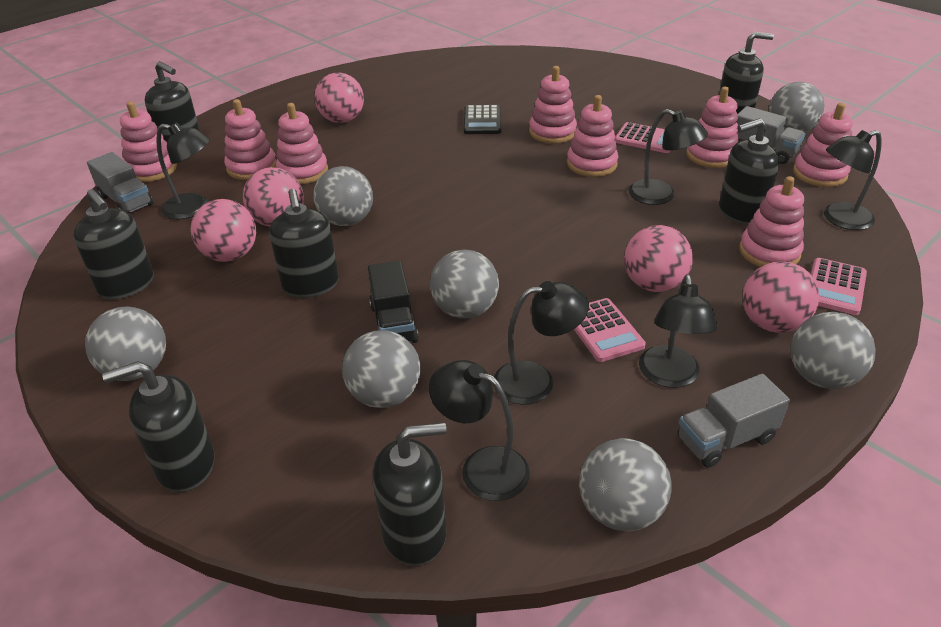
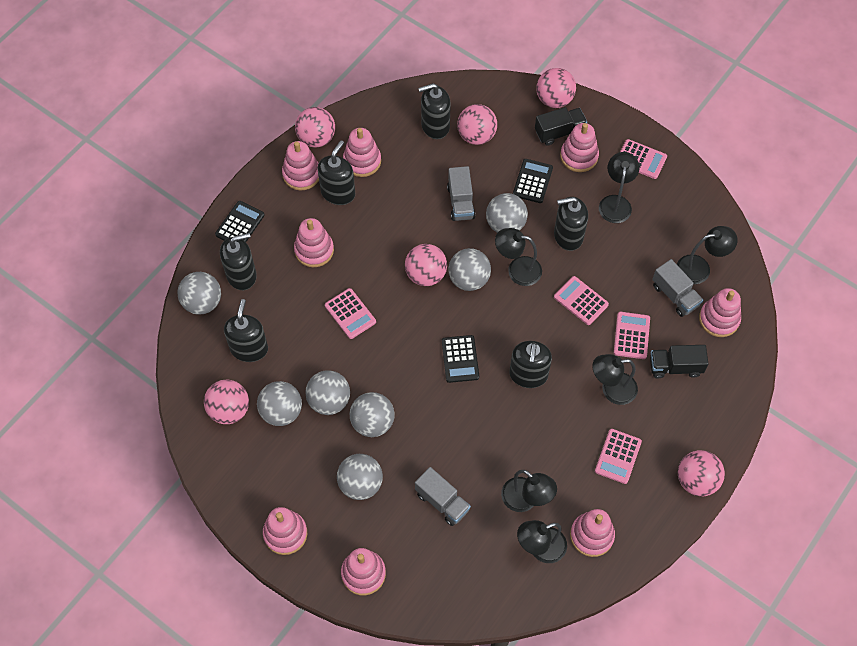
black calculator: [464,105,501,134] = 1 -> [215,201,265,242] [442,335,479,383] [513,159,553,203] = 3
black soap dispenser: [73,189,154,300] [102,361,215,492] [145,61,200,142] [269,189,339,298] [373,422,446,566] [719,32,774,114] [719,118,779,225] = 7 -> [220,233,257,290] [224,299,268,362] [318,140,355,205] [418,83,451,139] [510,341,552,388] [554,197,588,251] = 6
black truck: [368,261,419,343] = 1 -> [535,107,587,145] [650,345,709,378] = 2
pink ball: [191,199,256,262] [243,167,304,227] [314,73,364,123] [624,225,693,292] [742,261,819,333] = 5 -> [204,380,249,424] [295,107,335,148] [405,244,447,286] [457,104,497,145] [536,68,576,108] [678,450,725,496] = 6
pink calculator: [574,298,646,362] [615,122,671,153] [811,258,867,315] = 3 -> [325,288,376,339] [554,276,609,325] [595,429,642,484] [614,312,650,359] [620,139,667,179] = 5

